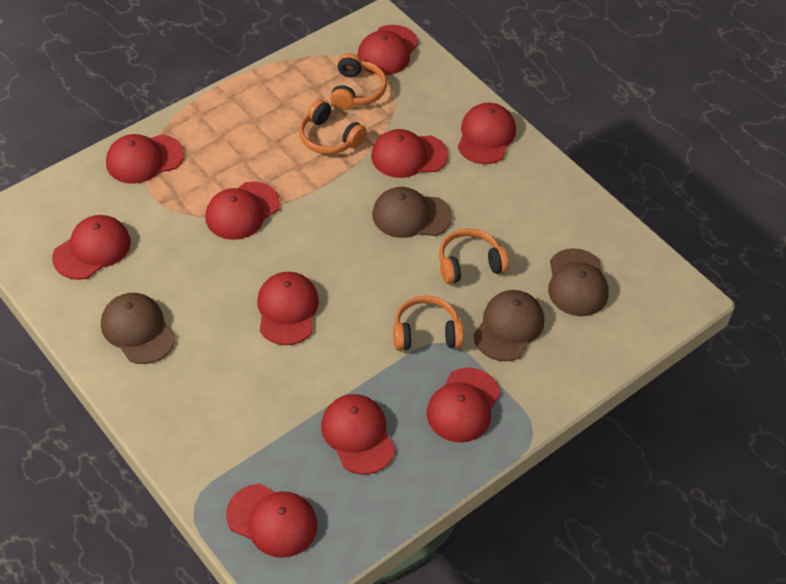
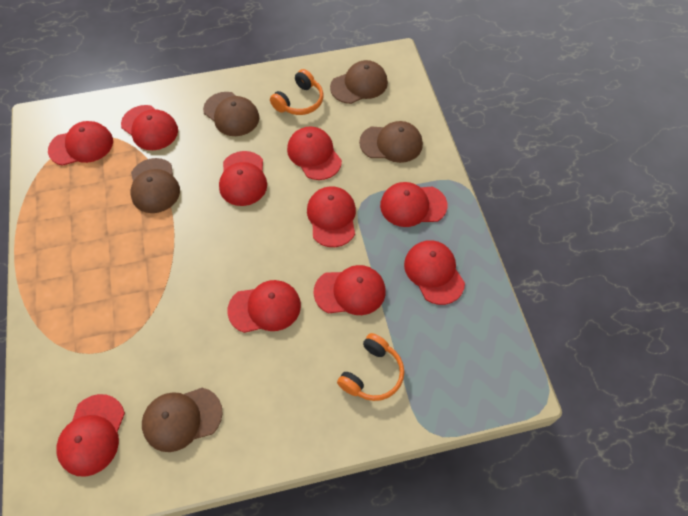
brown cap: [101,293,176,364] [372,187,452,238] [473,290,544,361] [548,248,609,316] = 4 -> [130,158,180,213] [142,388,223,452] [203,92,259,136] [330,60,388,104] [359,121,423,163] = 5
orange headphones: [299,99,367,155] [330,53,387,110] [393,295,464,351] [439,228,509,284] = 4 -> [270,69,324,115] [337,333,404,401] = 2

